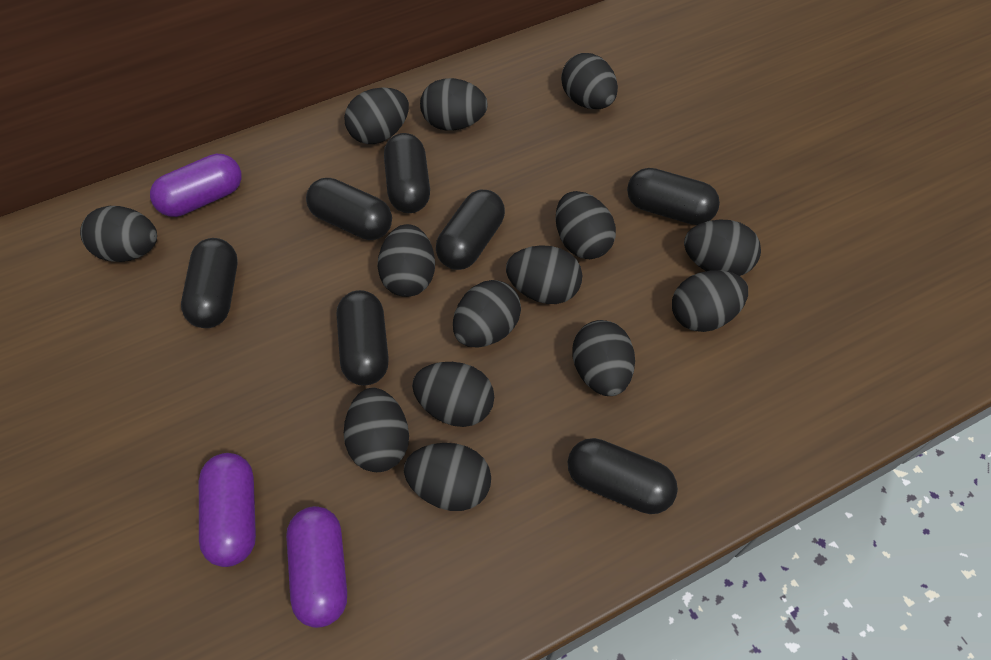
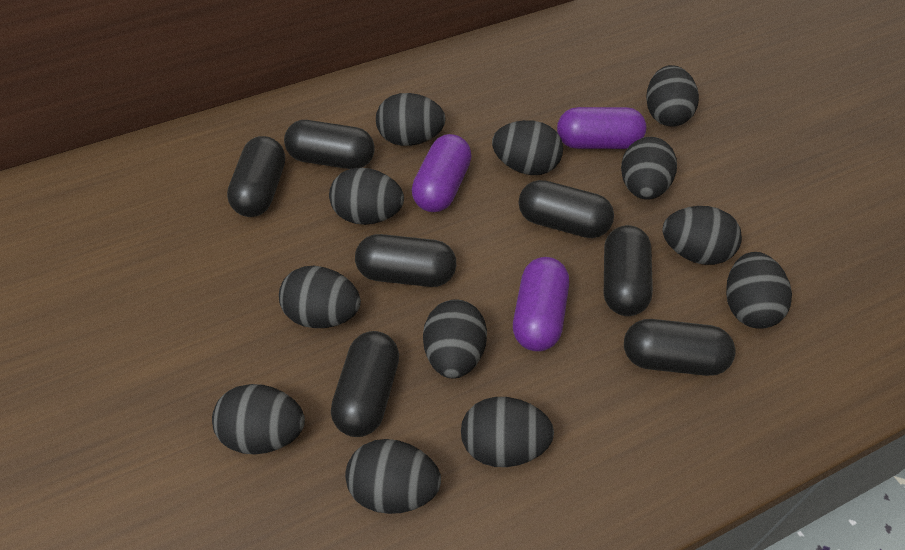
black egg: [80,206,157,262] [344,88,409,144] [344,388,409,472] [377,224,435,297] [404,443,491,511] [412,362,494,427] [420,78,488,131] [453,280,521,348] [506,245,582,304] [556,191,616,259] [561,53,618,109] [572,320,635,396] [672,270,748,332] [684,219,761,276] = 14 -> [212,384,305,455] [279,266,361,328] [329,168,404,225] [345,439,441,514] [376,93,446,146] [423,299,487,378] [461,397,554,467] [492,120,563,175] [621,137,677,200] [646,65,699,127] [662,206,742,265] [726,252,792,328] = 12

